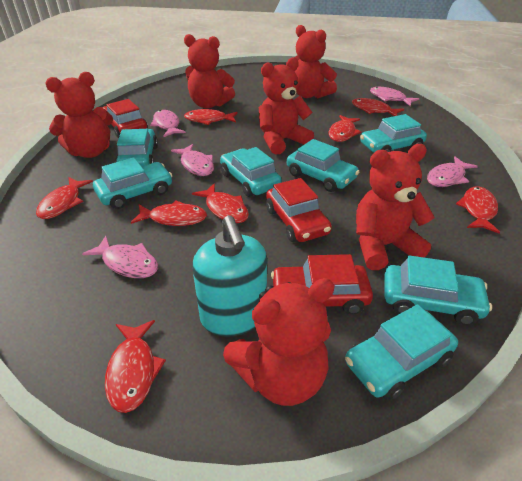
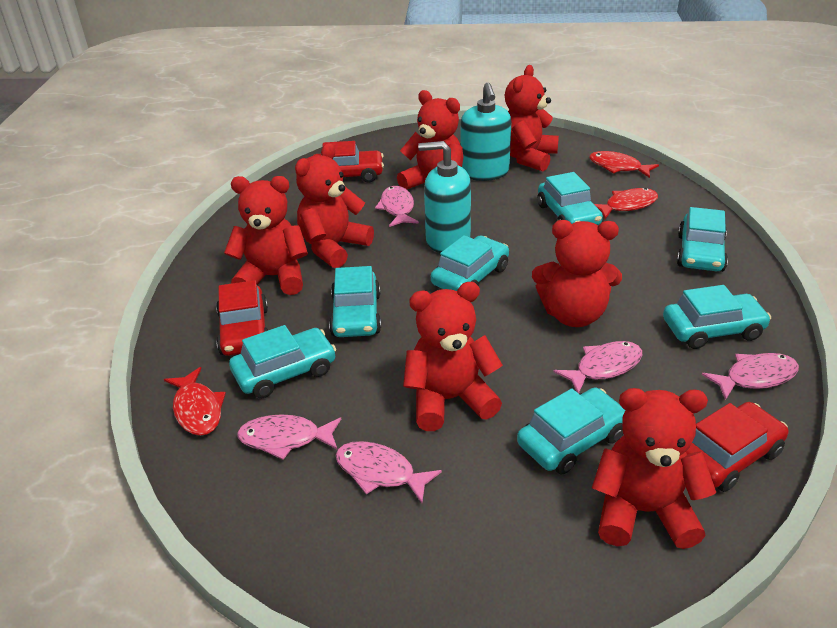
red fish: [36,177,93,219] [105,320,166,413] [131,201,207,226] [184,109,238,125] [192,183,249,223] [329,115,361,142] [352,98,404,116] [456,186,500,233] = 8 -> [164,367,226,436] [589,151,659,178] [594,188,658,219] = 3
red teddy bear: [45,72,113,158] [184,34,235,108] [223,278,335,406] [259,57,314,155] [294,25,337,98] [356,144,435,270] = 6 -> [224,176,308,295] [295,143,374,268] [397,90,464,189] [403,282,503,431] [505,65,559,171] [532,220,622,327] [592,388,716,549] = 7
turquoise soap dispenser: [192,215,267,337] = 1 -> [418,141,471,253] [461,83,511,181] = 2

